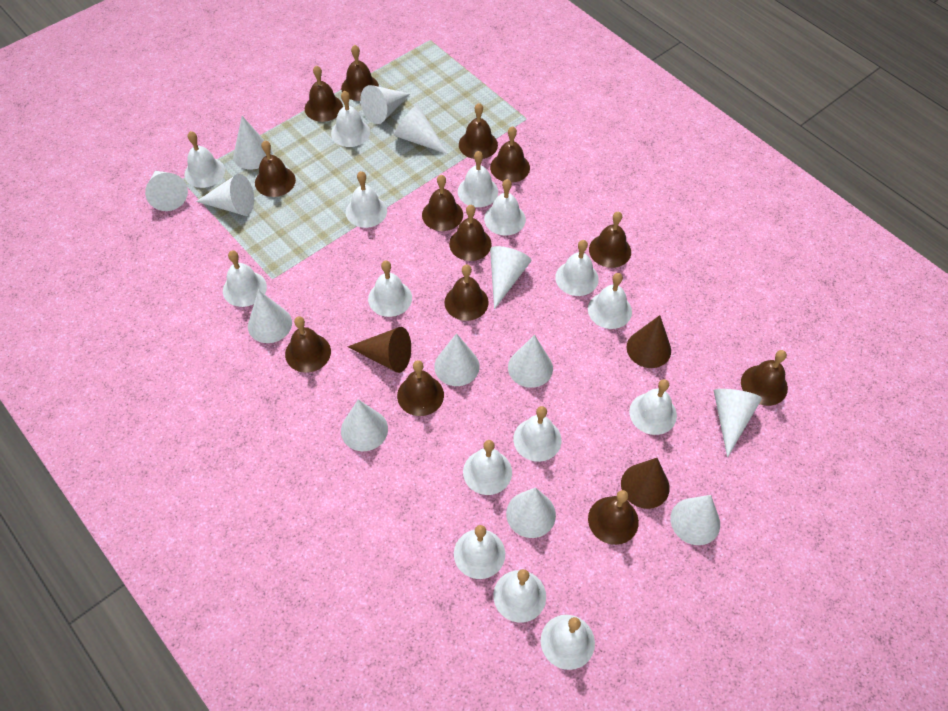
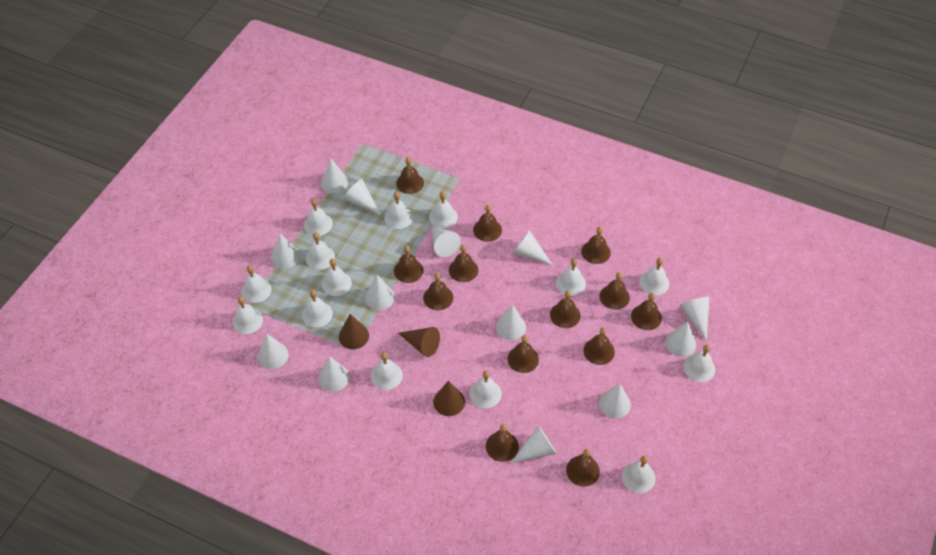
white bell: [184,131,225,188] [223,250,267,307] [331,91,370,147] [346,171,387,228] [368,261,412,317] [454,525,505,579] [458,151,498,207] [463,440,512,495] [484,179,526,236] [493,569,546,623] [513,406,561,462] [541,615,595,670] [555,240,599,296] [588,273,632,329] [629,379,677,435] = 15 -> [232,296,263,334] [241,265,272,303] [302,290,333,327] [304,199,333,236] [306,232,335,270] [322,259,352,296] [371,352,403,390] [384,192,413,229] [429,191,458,229] [470,370,502,408] [556,258,586,296] [622,456,656,493] [639,258,669,295] [684,344,715,382] = 14

